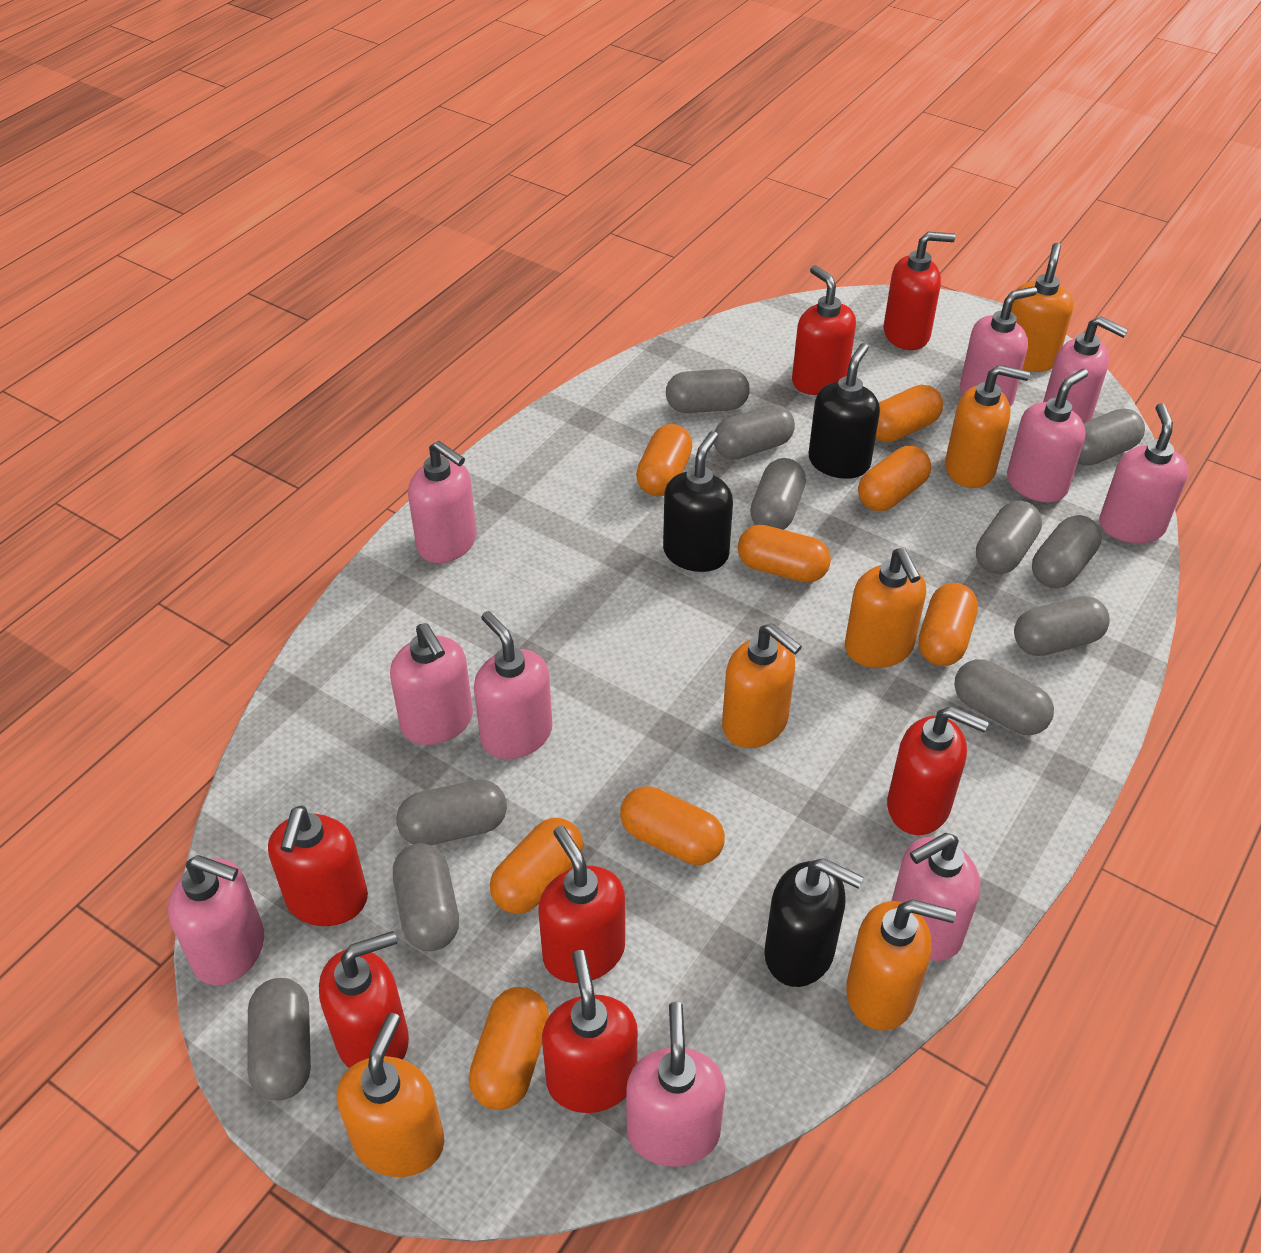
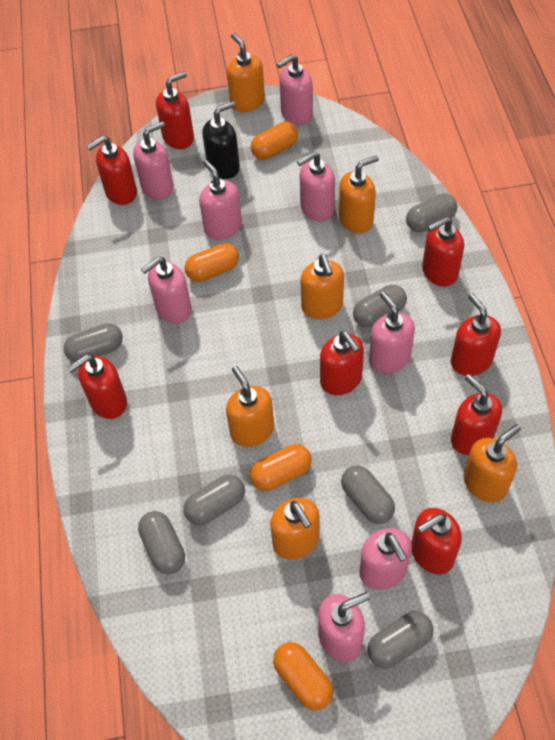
black soap dispenser: [663,431,733,572] [764,858,863,987] [808,343,880,479] = 3 -> [202,101,240,179] = 1
grey capsule: [247,978,311,1101] [393,843,459,951] [396,779,507,845] [666,369,750,413] [714,404,795,460] [750,458,806,530] [954,659,1054,735] [976,501,1042,574] [1014,596,1110,656] [1032,515,1102,588] [1077,408,1145,466] = 11 -> [64,323,123,362] [138,511,185,574] [184,475,245,525] [341,465,395,524] [353,285,407,327] [367,611,434,669] [406,194,458,232] = 7
orange capsule: [468,987,549,1110] [490,818,583,914] [620,786,725,865] [636,424,693,496] [738,525,831,583] [858,446,931,511] [876,384,943,442] [918,583,978,666] = 8 -> [185,243,239,282] [250,444,312,491] [251,122,298,160] [273,642,334,710] = 4
pink soap dispenser: [168,855,264,986] [390,623,473,745] [408,441,477,563] [474,611,553,759] [626,1002,726,1167] [892,833,980,961] [960,286,1037,407] [1007,369,1088,503] [1043,316,1128,423] [1100,403,1188,543] = 10 -> [133,121,174,199] [141,256,192,324] [199,159,242,240] [277,54,313,125] [297,151,335,222] [318,592,370,662] [359,528,412,590] [369,291,415,374] = 8
red soap dispenser: [268,806,368,926] [319,931,409,1068] [538,826,625,983] [542,950,638,1113] [792,265,856,395] [884,232,955,350] [887,706,989,835] = 7 -> [67,354,127,419] [86,136,137,205] [156,71,194,149] [320,331,364,395] [411,508,462,575] [422,217,464,287] [451,293,501,376] [451,374,502,455] = 8

